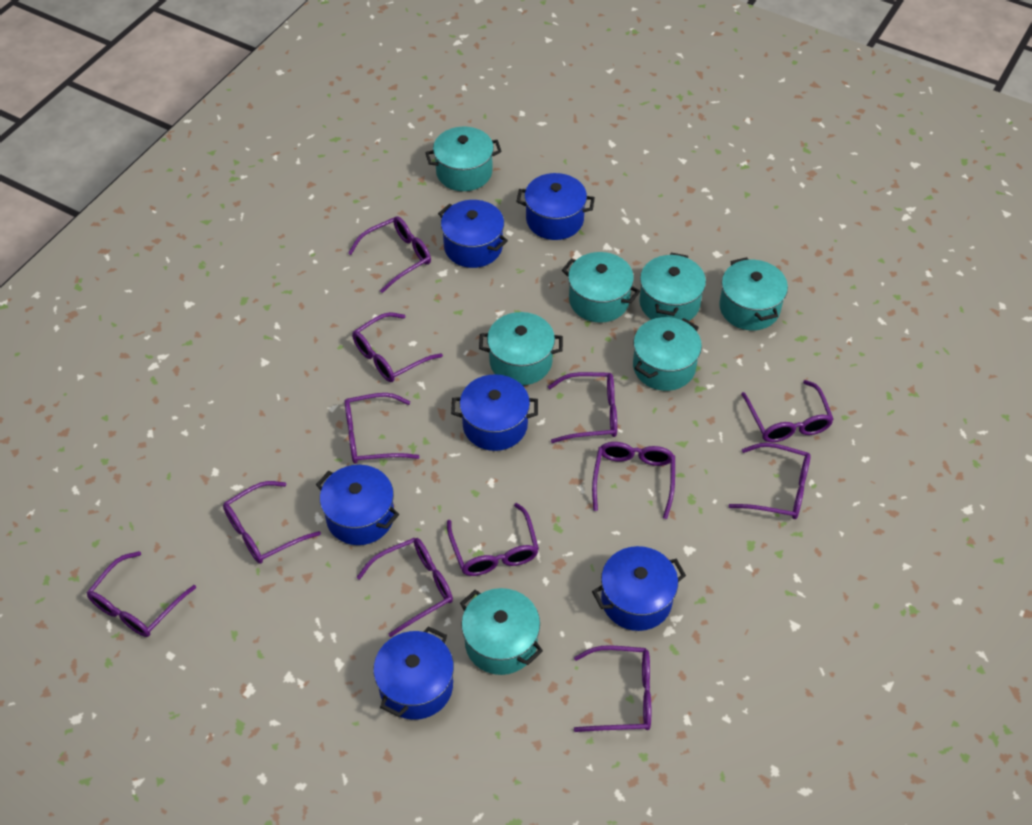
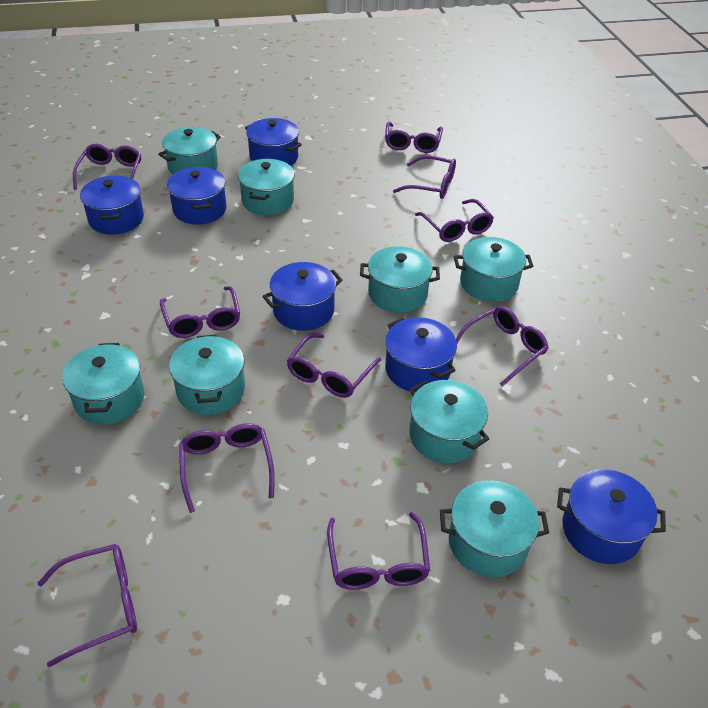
purple glasses: [86,551,196,637] [223,481,321,564] [344,393,419,464] [348,216,431,293] [352,312,443,382] [357,537,453,637] [447,503,539,576] [548,372,617,443] [574,645,651,732] [592,442,675,519] [729,443,811,519] [741,380,834,442] = 12 -> [38,544,137,667] [73,144,141,189] [160,286,240,338] [179,423,274,513] [287,333,382,398] [327,512,430,590] [385,122,443,153] [393,155,456,199] [415,199,494,242] [456,306,549,387] = 10
turquoise pot: [425,127,502,191] [460,588,543,675] [479,312,563,385] [562,252,640,323] [633,317,702,391] [639,253,706,321] [719,257,788,330] = 7 -> [62,343,144,425] [158,127,221,175] [169,335,245,415] [238,159,295,215] [360,246,440,313] [409,380,489,463] [440,480,549,577] [454,237,534,302] = 8

